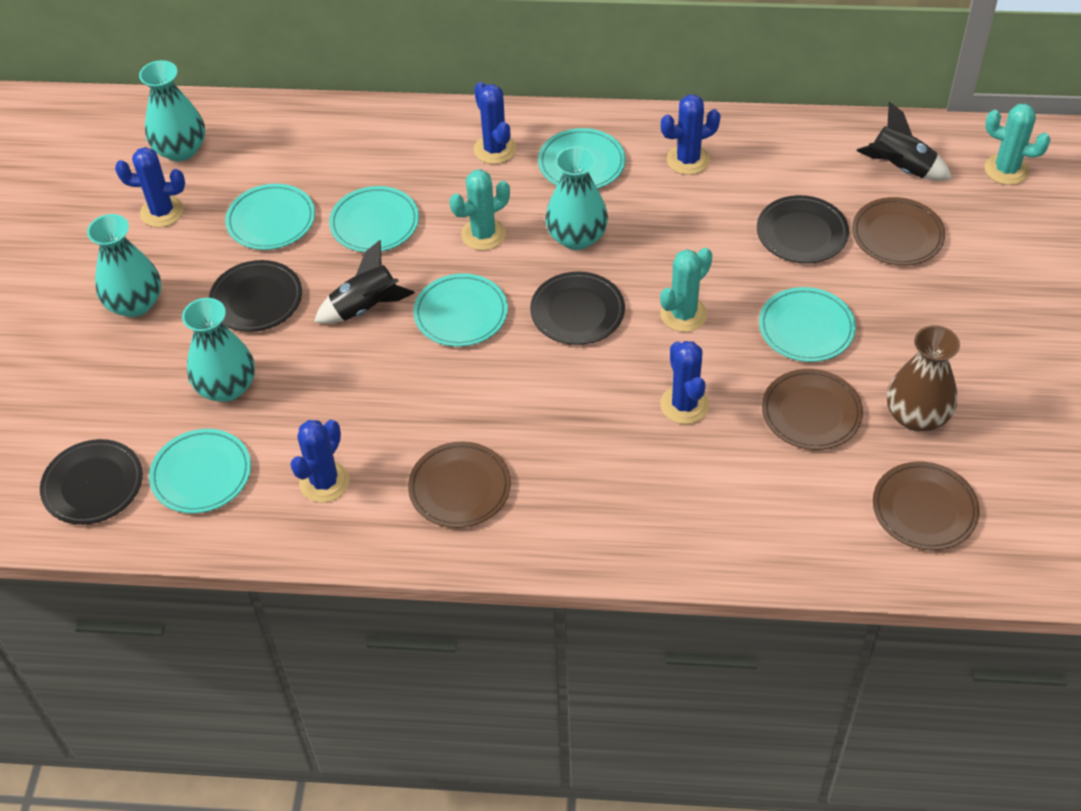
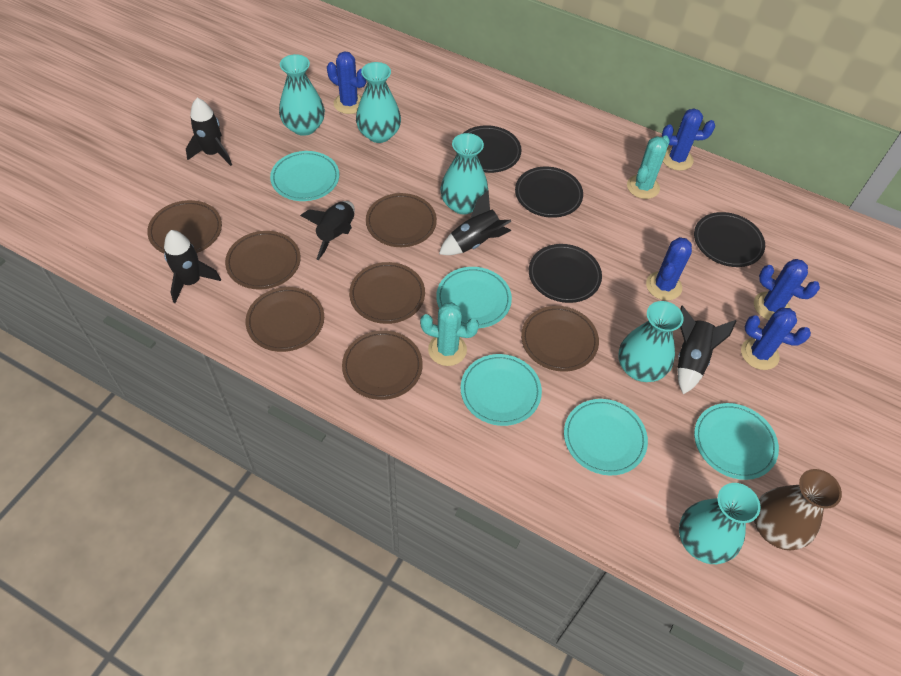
black rocket: [314,240,415,324] [856,102,952,181] = 2 -> [164,230,221,303] [186,98,232,166] [300,201,355,260] [439,190,512,255] [677,305,736,394] = 5
brown plate: [408,441,511,528] [762,369,863,450] [852,197,945,266] [873,462,980,550] = 4 -> [147,200,222,253] [225,231,301,290] [246,287,324,352] [342,330,423,400] [349,262,425,324] [366,193,437,247] [521,306,599,372] = 7
turquoise cactus: [450,169,510,251] [660,248,712,332] [985,104,1051,185] = 3 -> [420,302,479,366] [627,135,670,199] = 2
turquoise plate: [149,429,251,513] [225,184,315,250] [329,186,419,252] [413,274,508,347] [538,128,626,189] [759,287,856,362] = 6 -> [270,151,339,201] [436,267,512,328] [461,354,542,426] [564,399,648,475] [694,403,779,480] = 5
turquoise vase: [87,214,161,317] [139,60,205,161] [182,298,255,402] [545,146,608,250] = 4 -> [279,54,325,136] [356,62,401,143] [440,133,488,214] [619,301,684,382] [679,483,760,564] = 5

